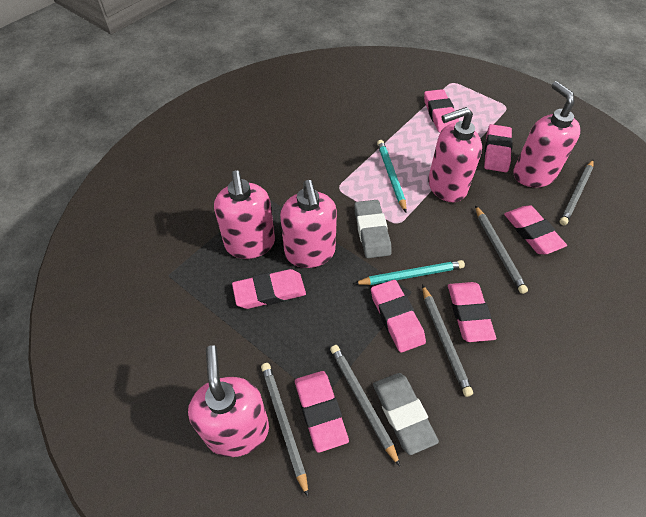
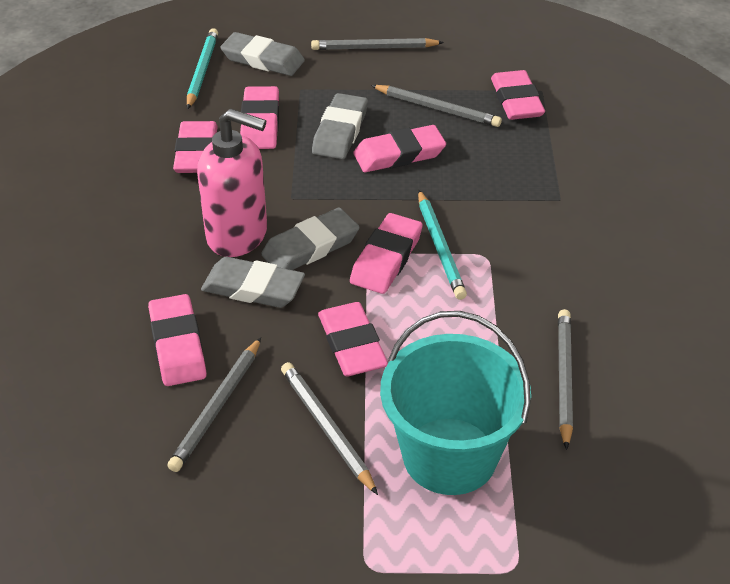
grey eraser: [354,200,392,258] [373,373,439,455] = 2 -> [201,257,305,308] [220,32,305,76] [261,208,360,270] [312,93,368,159] = 4
pink soap dispenser: [188,345,269,457] [214,170,275,259] [280,180,337,268] [428,107,482,202] [513,81,581,187] = 5 -> [197,108,267,257] = 1
turquoise bucket: none = 0 -> [380,311,531,495] = 1

